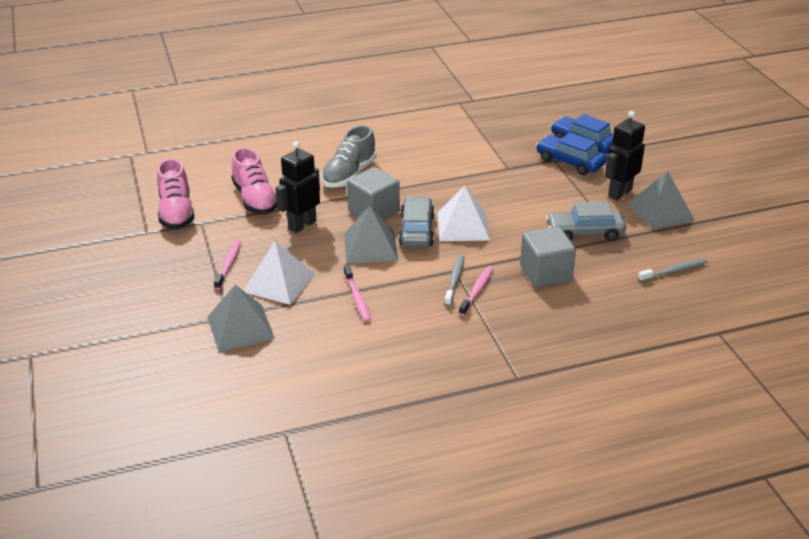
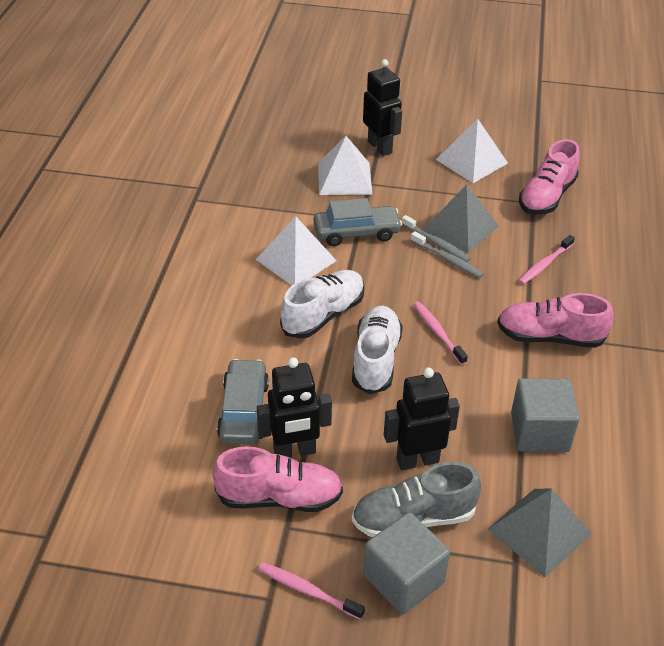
black robot: [276,141,320,233] [605,111,645,200] = 2 -> [257,357,332,458] [363,59,402,156] [384,367,460,470] = 3
blue car: [536,132,607,175] [551,114,614,153] = 2 -> none = 0
grey pyramid: [208,285,275,352] [344,205,398,264] [627,171,694,230] = 3 -> [423,184,499,254] [488,489,592,577] = 2
pink shoe: [157,158,194,230] [231,147,277,214] = 2 -> [213,446,343,512] [497,293,614,348] [519,139,580,215] = 3
white pyramid: [243,241,314,305] [437,186,490,241] = 2 -> [256,216,337,285] [318,136,372,195] [436,119,508,183] = 3
white shoe: none = 0 -> [280,270,364,339] [352,306,403,394] = 2

